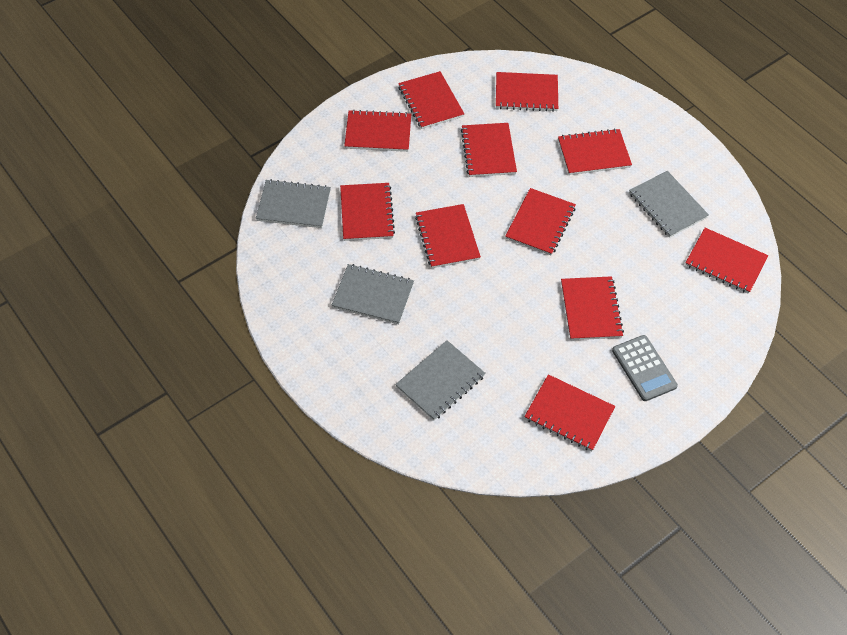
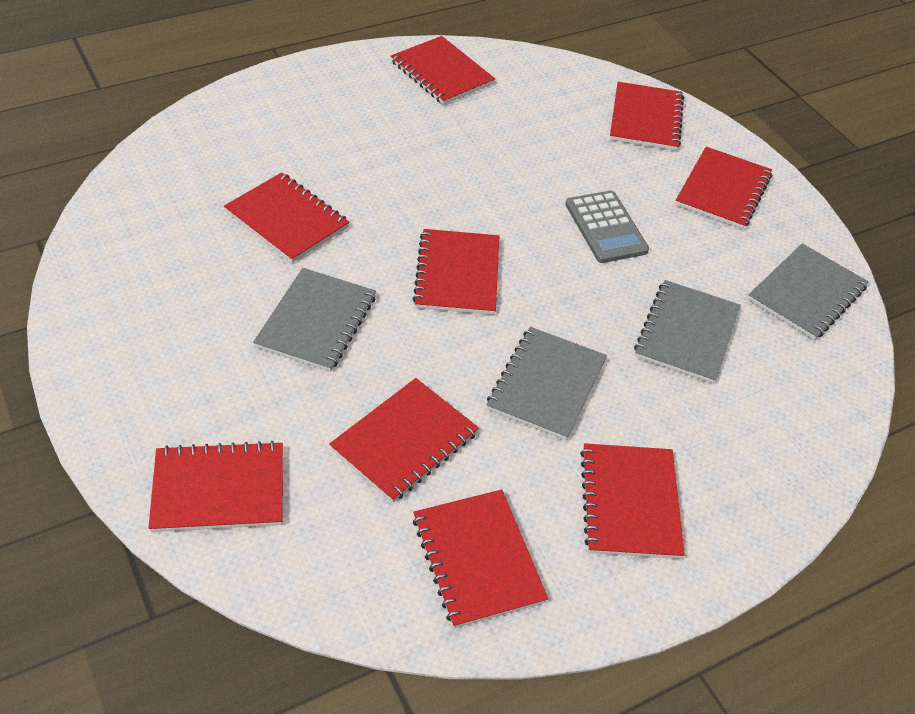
red notebook: [340,183,395,241] [344,110,411,152] [398,71,464,129] [415,204,481,268] [461,123,517,177] [496,72,558,112] [505,188,576,255] [524,374,615,451] [558,128,632,175] [561,276,624,340] [685,228,768,294] = 11 -> [148,441,283,532] [224,172,350,263] [329,378,479,502] [391,36,495,105] [413,229,499,315] [413,490,548,628] [580,443,685,559] [610,82,684,151] [675,147,772,229] = 9

